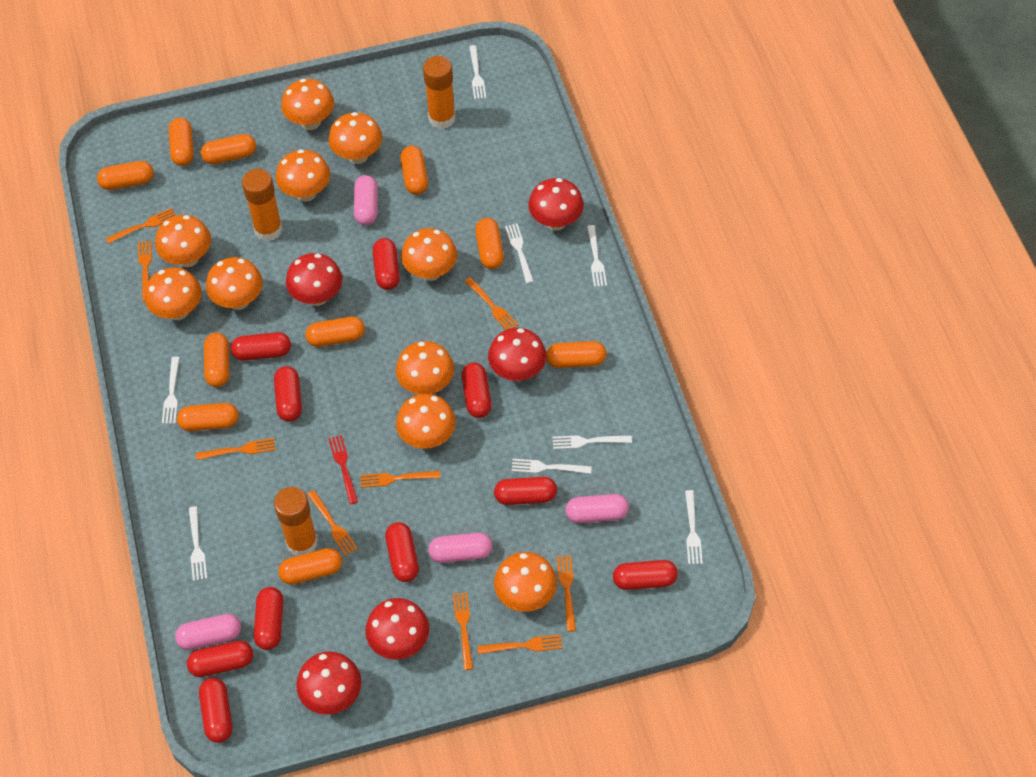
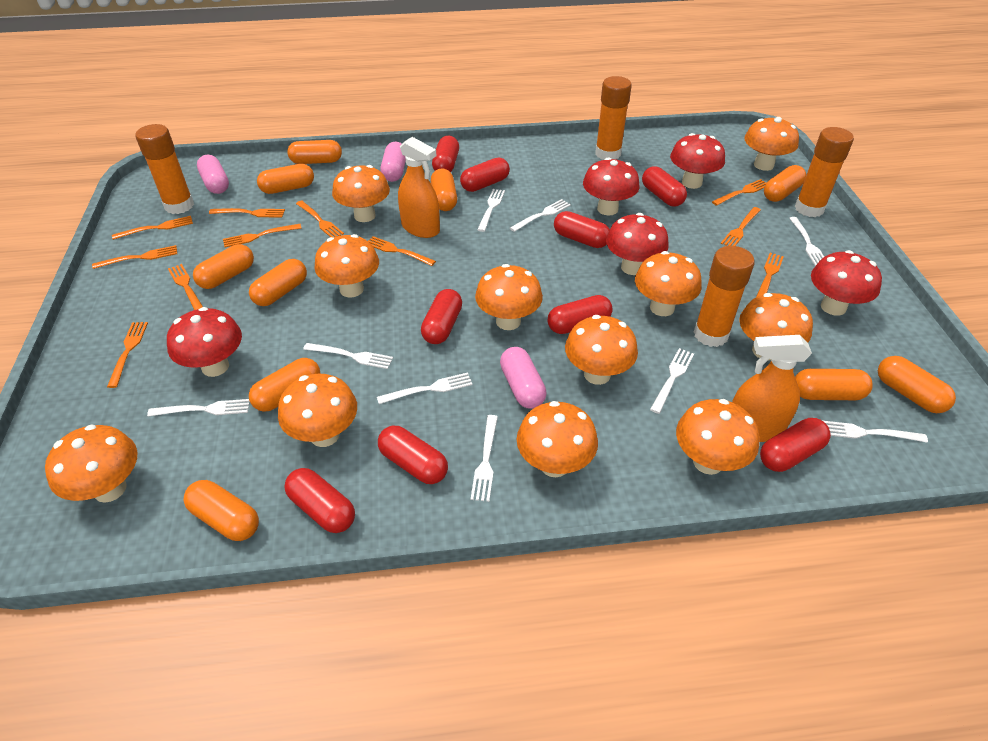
orange fork: [105,208,176,244] [138,240,152,302] [196,438,275,460] [307,490,358,556] [360,471,440,488] [453,592,473,670] [464,277,518,330] [477,634,562,654] [557,555,576,631] = 9 -> [92,245,177,269] [107,322,148,388] [112,216,193,240] [168,264,203,310] [209,208,285,218] [223,224,302,247] [296,201,344,238] [368,236,436,266] [712,179,766,206] [721,207,761,246] [756,253,784,297] = 11
orange glue stick: [242,169,283,241] [274,487,318,556] [423,56,456,129] = 3 -> [135,124,194,214] [595,76,632,160] [694,246,754,347] [795,127,854,217] = 4
orange mushroom: [145,267,202,320] [155,215,211,267] [206,257,263,310] [276,149,330,202] [281,79,334,130] [329,112,382,164] [396,341,454,394] [396,394,456,449] [401,228,457,281] [494,552,557,612] = 10 -> [45,424,137,503] [278,373,357,447] [314,234,379,297] [332,165,390,222] [475,264,543,330] [517,401,598,477] [565,315,638,385] [635,251,702,316] [676,399,760,475] [739,293,813,360] [744,117,799,171] = 11
orange spray bottle: none = 0 -> [398,137,440,238] [732,335,812,442] = 2
pink capsule: [175,614,241,650] [354,175,378,226] [428,533,493,563] [565,494,629,523] = 4 -> [197,155,229,194] [380,141,406,182] [500,347,547,409] = 3
red capsule: [187,641,253,677] [199,678,232,743] [231,332,291,361] [254,587,283,650] [274,366,302,422] [373,238,400,290] [385,522,419,582] [462,363,492,418] [494,477,557,505] [613,560,678,590] = 10 -> [284,468,355,533] [378,426,448,484] [421,289,462,344] [432,136,459,172] [460,158,510,192] [548,295,613,334] [554,211,610,248] [642,166,687,207] [760,418,831,472] = 9
red fork: [328,435,358,504] = 1 -> none = 0
white fork: [162,357,180,424] [189,506,207,581] [469,45,486,99] [505,223,534,284] [511,459,592,474] [553,435,632,449] [587,225,607,287] [685,490,703,564] = 8 -> [147,399,250,417] [303,343,393,369] [377,372,473,404] [471,415,498,502] [477,189,505,232] [510,199,571,232] [650,348,694,414] [789,217,824,266] [823,421,928,443] = 9

